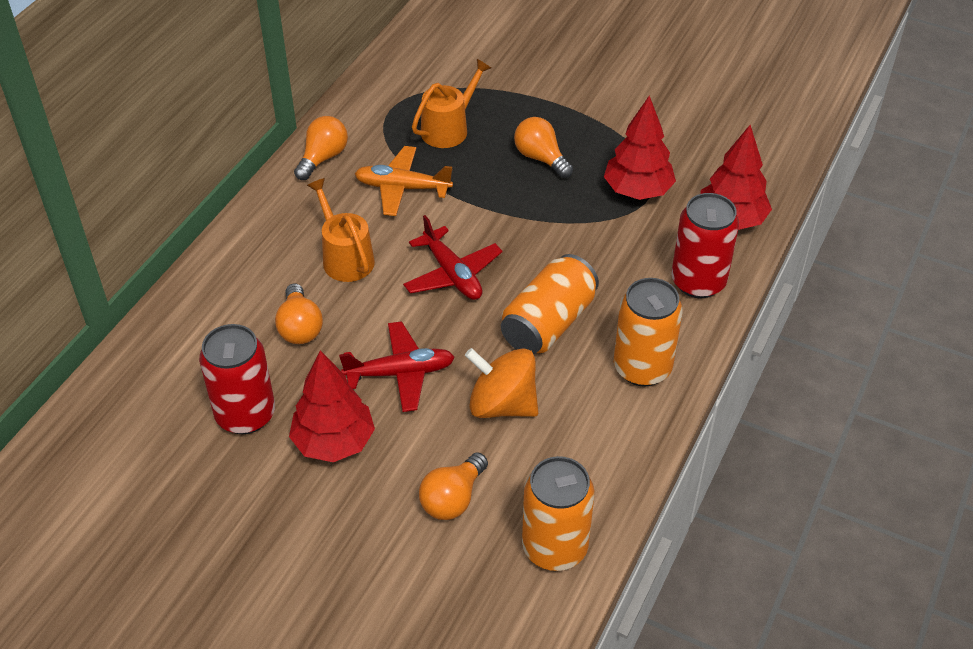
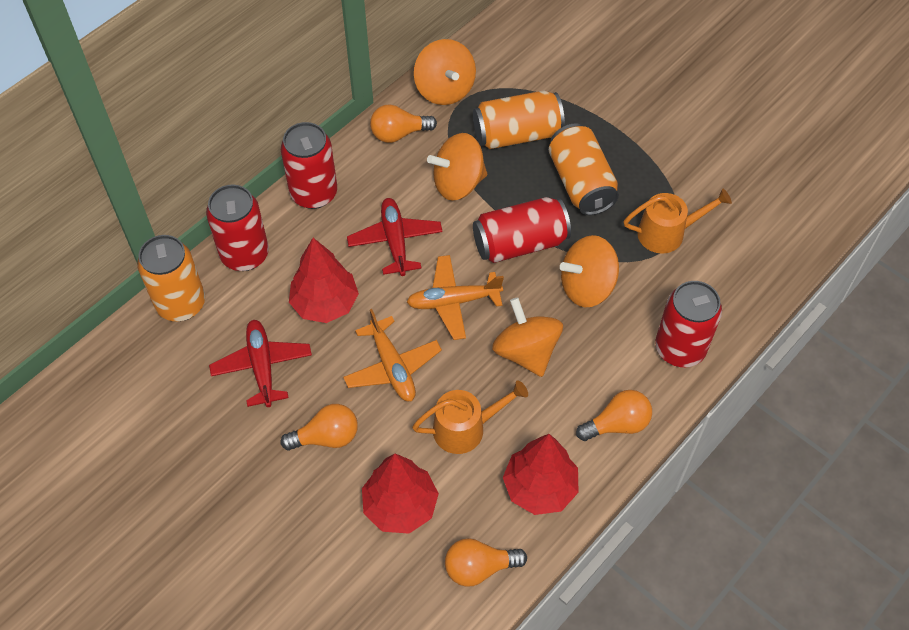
orange plane: [355,146,453,216] = 1 -> [343,309,442,401] [407,255,504,340] = 2
orange spinning top: [465,348,538,418] = 1 -> [414,39,476,105] [427,133,487,201] [492,297,563,377] [560,235,619,307] = 4
red can: [199,324,275,434] [671,193,739,298] = 2 -> [206,185,269,271] [281,122,337,209] [473,197,571,263] [655,281,722,367] = 4

